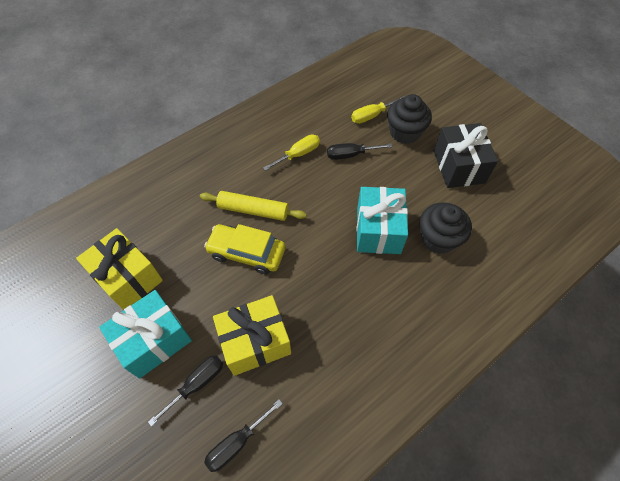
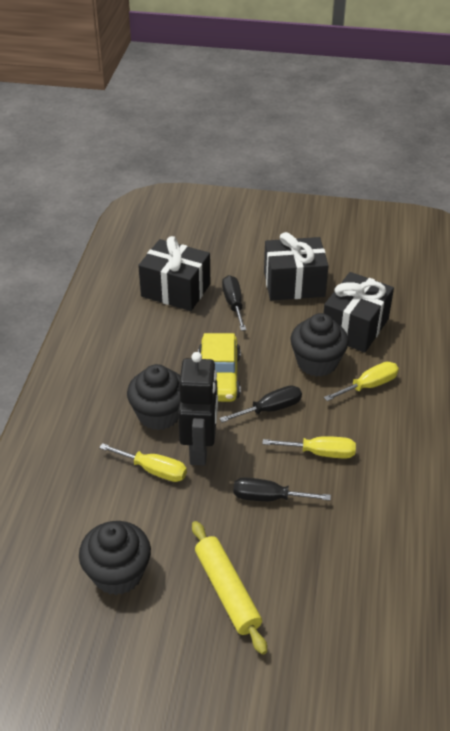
black cupcake: [387,94,432,144] [420,202,472,254] = 2 -> [79,521,151,595] [127,364,180,430] [290,313,349,377] = 3
black gift: [434,123,498,188] = 1 -> [138,236,210,311] [264,232,329,301] [323,272,394,353] = 3
black robot: none = 0 -> [178,352,218,466] = 1
turquoise gift: [99,290,192,379] [357,187,408,254] = 2 -> none = 0
yellow gift: [76,228,163,310] [213,295,291,376] = 2 -> none = 0
yellow screwdriver: [263,135,320,171] [351,96,405,124] = 2 -> [99,443,187,482] [263,436,356,459] [324,362,399,401] = 3

